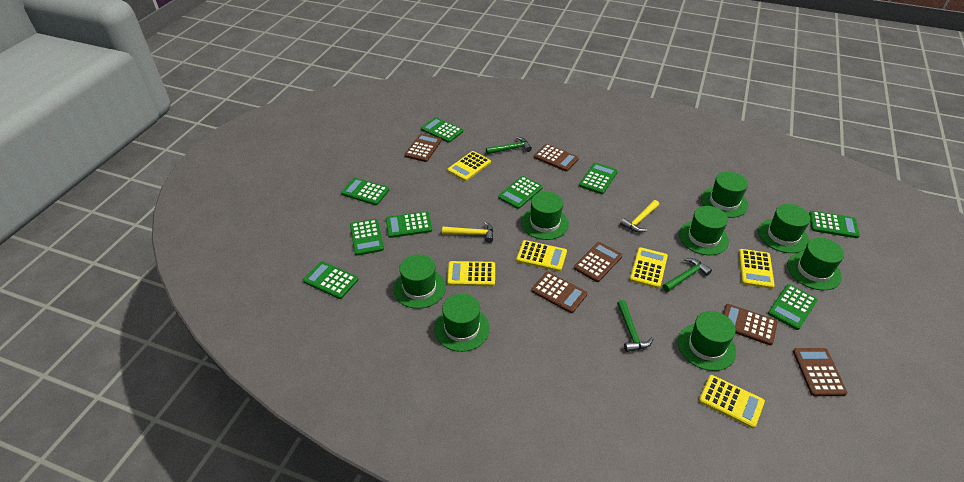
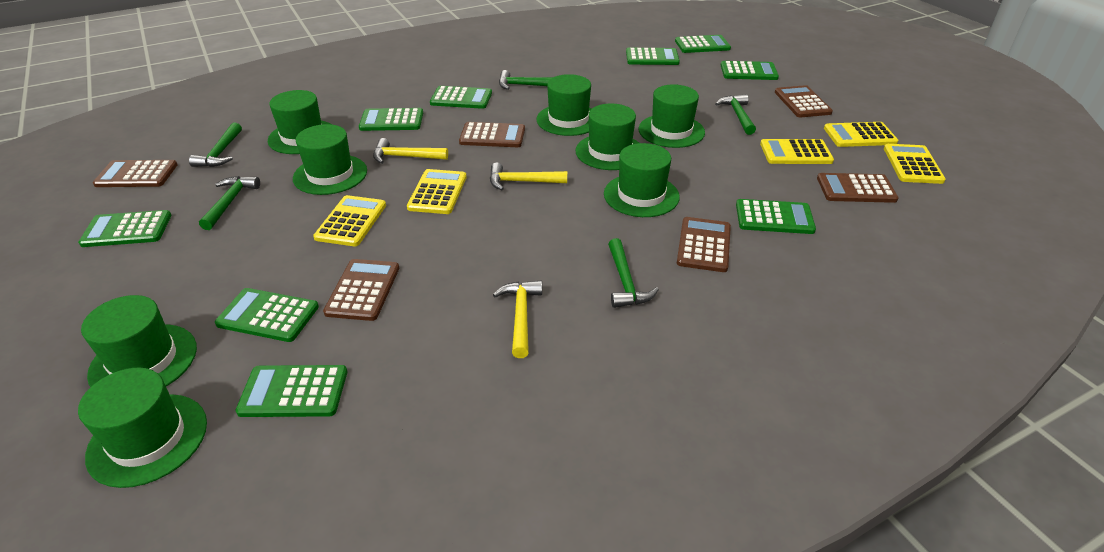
green hammer: [486,137,532,154] [617,300,653,352] [663,258,712,292] = 3 -> [189,123,242,167] [199,176,260,230] [499,70,553,90] [608,238,659,308] [715,94,756,135] = 5
yellow calculator: [447,151,491,181] [447,261,495,286] [516,240,567,271] [630,247,668,288] [699,375,765,428] [739,249,775,289] = 6 -> [313,195,386,246] [407,169,467,214] [760,139,834,164] [824,122,898,147] [884,144,946,184] = 5
yellow hammer: [442,221,493,243] [620,200,659,232] = 2 -> [373,138,448,164] [490,163,567,190] [493,281,542,358] = 3

